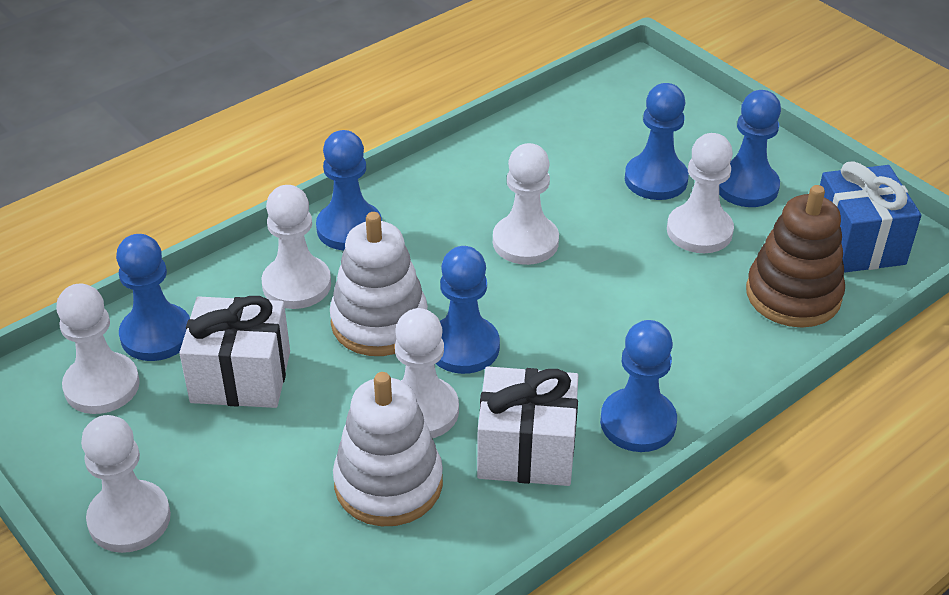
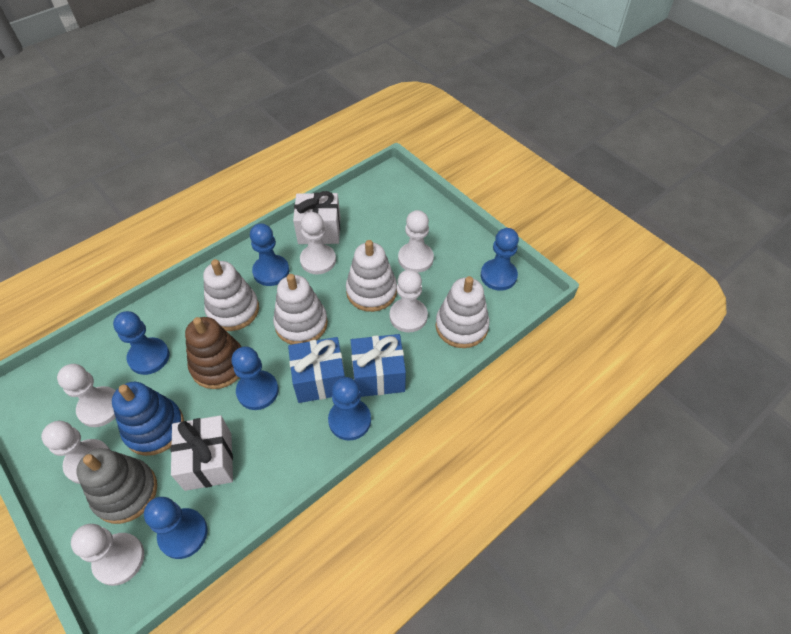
blue gift: [820,161,922,273] = 1 -> [288,337,345,403] [351,334,406,397] = 2
blue stacking toy: none = 0 -> [112,382,184,456] = 1
grey stacking toy: none = 0 -> [76,448,157,524] = 1
white stacking toy: [330,212,428,356] [333,372,443,526] = 2 -> [203,259,259,331] [273,274,328,345] [346,240,397,312] [435,276,490,348] = 4

